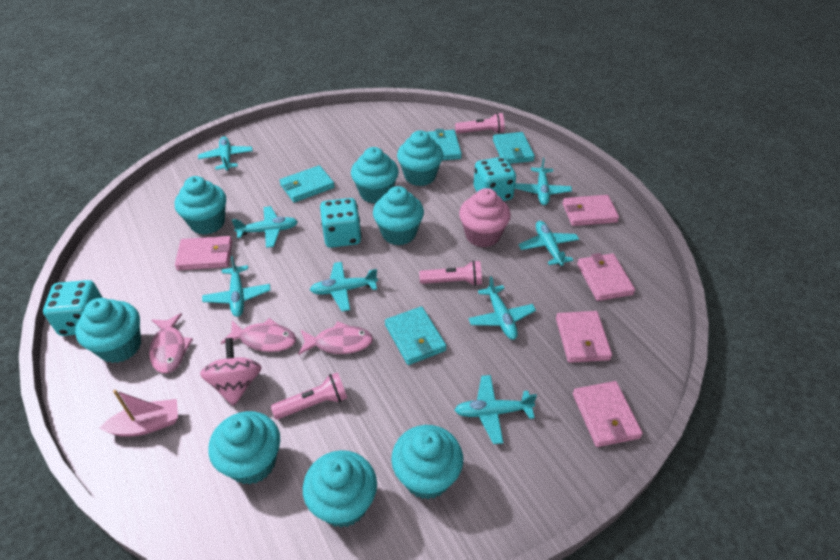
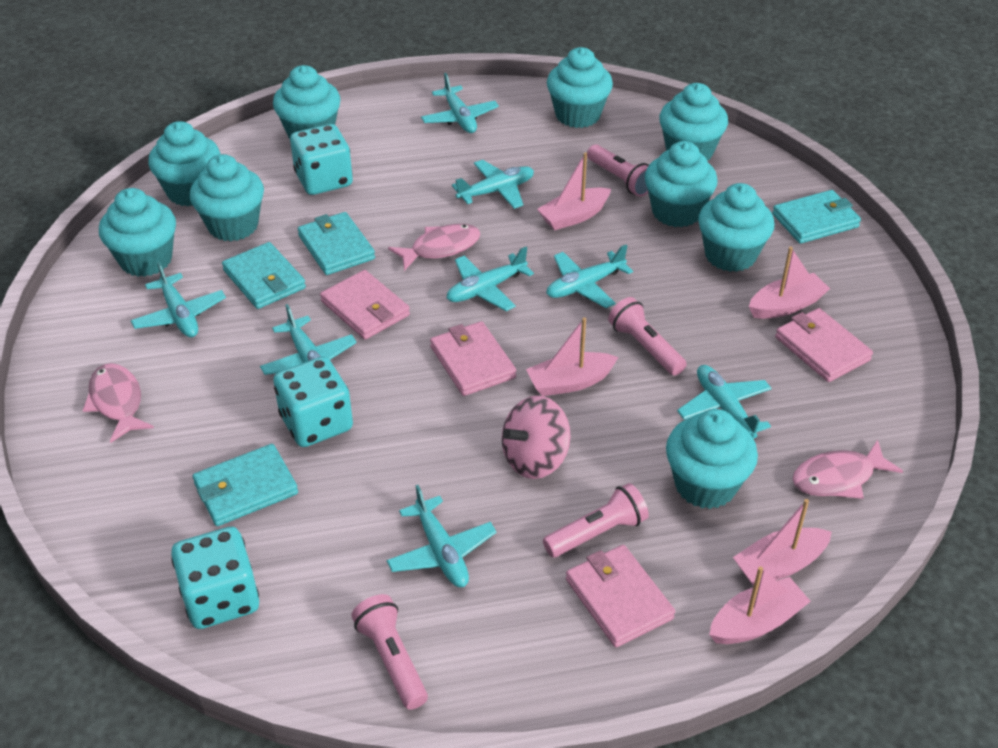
pink boat: [100,390,178,436] = 1 -> [526,317,618,396] [537,153,611,230] [709,567,811,644] [733,499,832,586] [749,247,830,319] = 5
pink cupcake: [459,188,511,248] = 1 -> none = 0
pink flashlight: [271,372,347,419] [419,260,482,286] [455,113,505,134] = 3 -> [351,594,428,710] [543,483,649,558] [587,144,649,197] [608,297,687,376] = 4
pink wallet: [175,236,232,270] [556,311,612,363] [563,195,619,226] [573,381,643,447] [577,253,635,301] = 5 -> [320,270,410,340] [430,321,516,396] [566,545,675,647] [775,308,873,382] = 4
turquoise cupcake: [75,298,141,363] [175,176,226,235] [208,411,280,485] [303,450,377,528] [351,147,399,204] [373,186,424,245] [391,425,463,499] [397,130,443,186] = 8 -> [99,188,176,277] [148,121,220,207] [190,154,264,241] [273,65,341,139] [547,47,613,128] [645,141,718,227] [659,83,728,160] [666,409,758,509] [698,183,774,272] = 9

